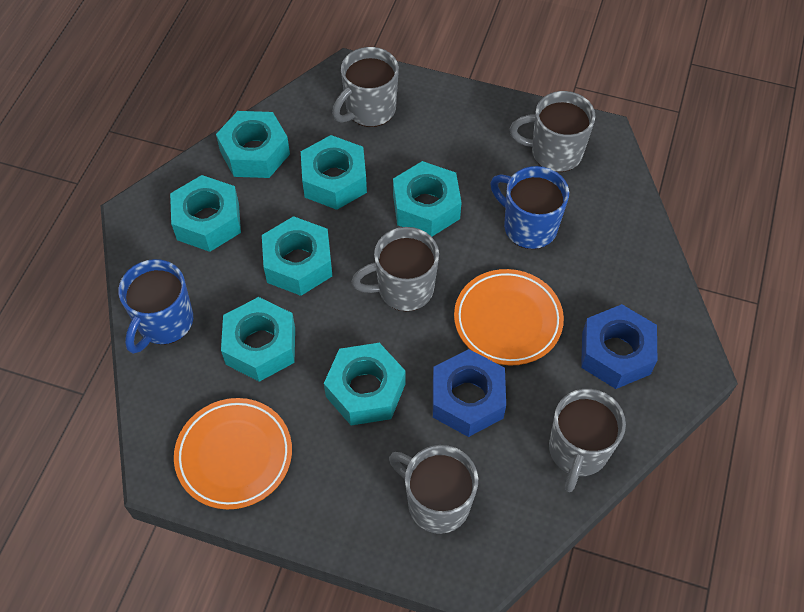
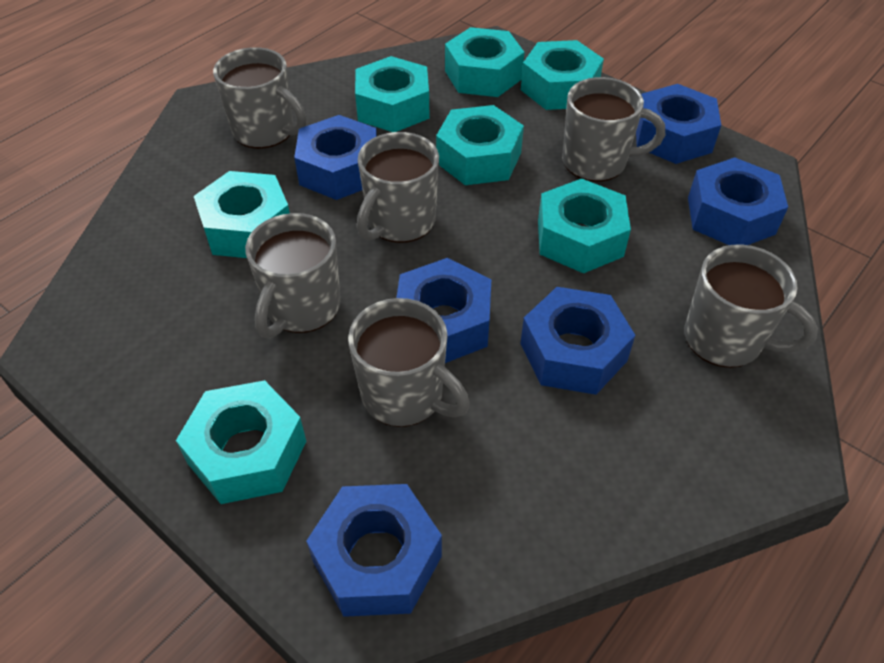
blue mug: [119,259,193,354] [490,166,569,249] = 2 -> none = 0
blue nut: [433,349,506,437] [581,304,657,389] = 2 -> [294,115,377,200] [306,484,442,617] [397,258,491,363] [520,287,635,395] [636,84,721,164] [688,157,788,245] = 6
grey mug: [332,47,399,127] [352,227,439,311] [389,445,478,534] [510,91,596,172] [549,389,626,492] = 5 -> [213,47,306,149] [245,213,340,338] [348,298,470,427] [357,132,439,243] [562,77,665,182] [684,244,818,368] = 6
orange plate: [174,398,292,509] [454,269,564,365] = 2 -> none = 0

